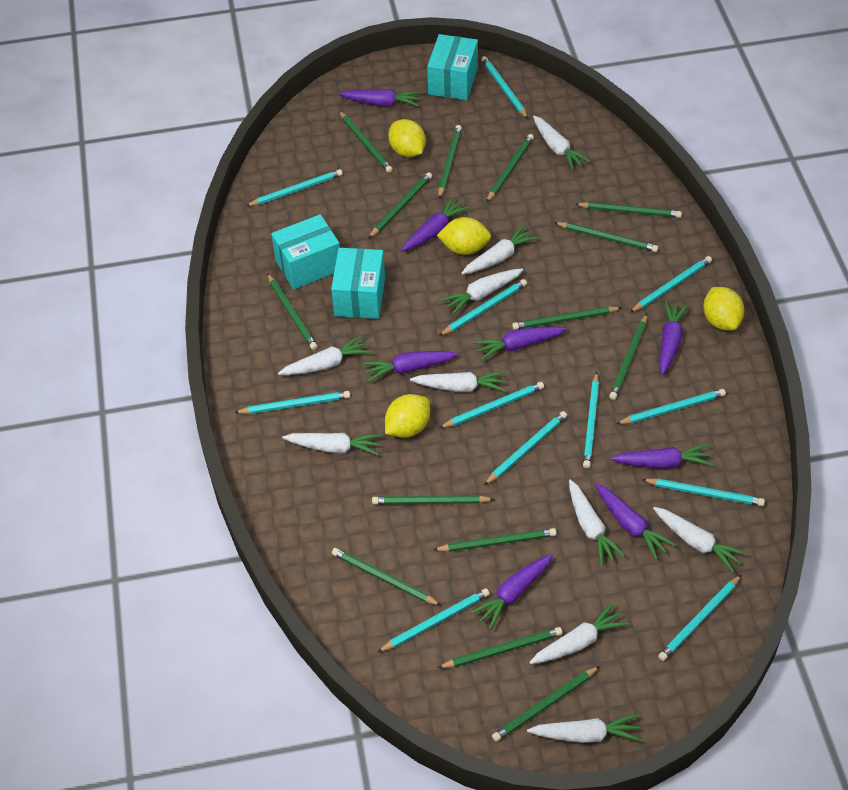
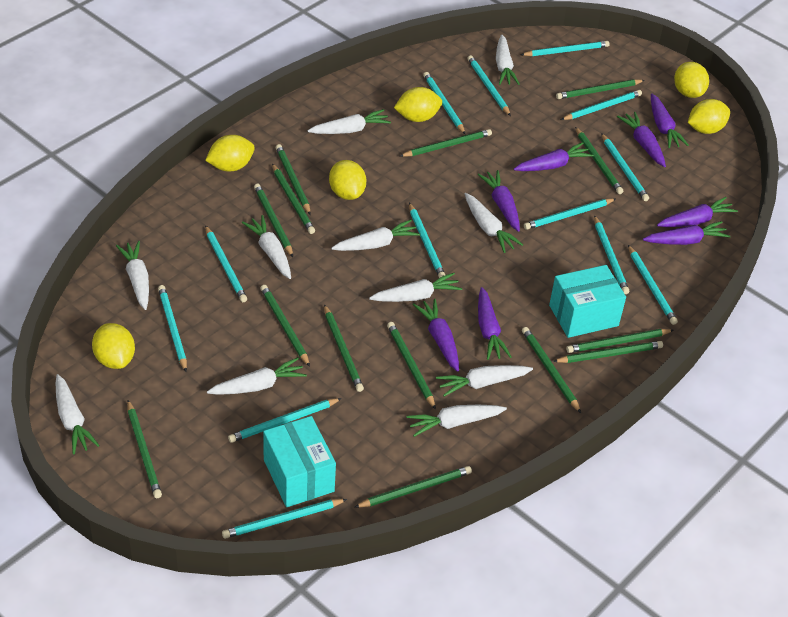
turquoise box: [271,214,340,289] [331,248,385,319] [427,34,478,100] = 3 -> [263,416,336,507] [549,265,626,338] = 2
turquoise pencil: [234,391,350,414] [246,169,343,206] [378,588,490,652] [439,279,527,336] [439,382,544,428] [481,56,528,119] [484,411,567,485] [583,372,599,468] [616,389,726,424] [630,256,712,313] [642,478,765,506] [658,575,741,661] = 12 -> [158,285,187,371] [205,225,247,302] [222,499,347,539] [228,398,342,443] [409,203,445,278] [423,72,465,134] [467,55,511,116] [521,41,610,56] [524,198,616,230] [561,90,642,120] [594,215,629,294] [601,133,649,201] [628,245,678,325] = 13
white carrot: [278,335,371,375] [282,433,381,455] [410,371,506,392] [440,269,523,315] [461,225,539,275] [527,714,642,743] [529,603,629,664] [533,116,591,171] [569,480,625,566] [653,507,747,573] = 10 -> [56,374,100,455] [116,241,149,310] [207,357,307,395] [242,215,291,279] [308,109,391,134] [331,219,420,251] [369,273,462,302] [406,405,507,437] [436,365,533,397] [465,193,523,253] [496,35,520,85] = 11
yellow lemon: [385,394,430,438] [388,119,426,157] [437,217,491,255] [703,287,744,330] = 4 -> [92,323,135,369] [205,135,255,172] [329,160,366,200] [394,87,442,122] [674,62,709,98] [688,99,730,134] = 6

